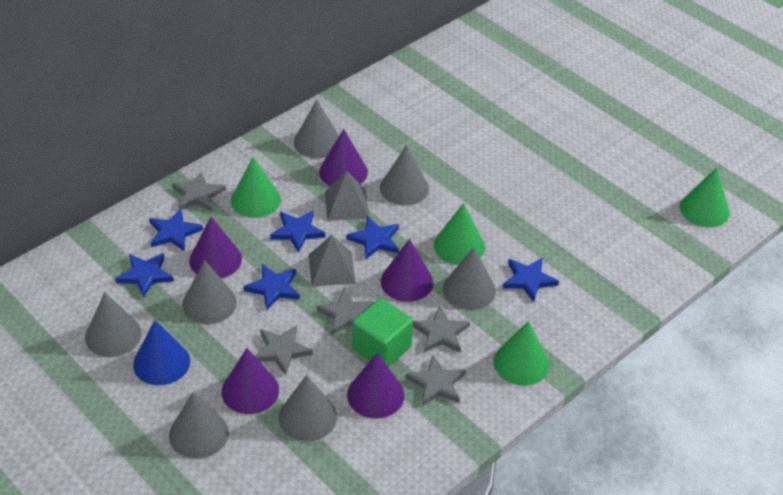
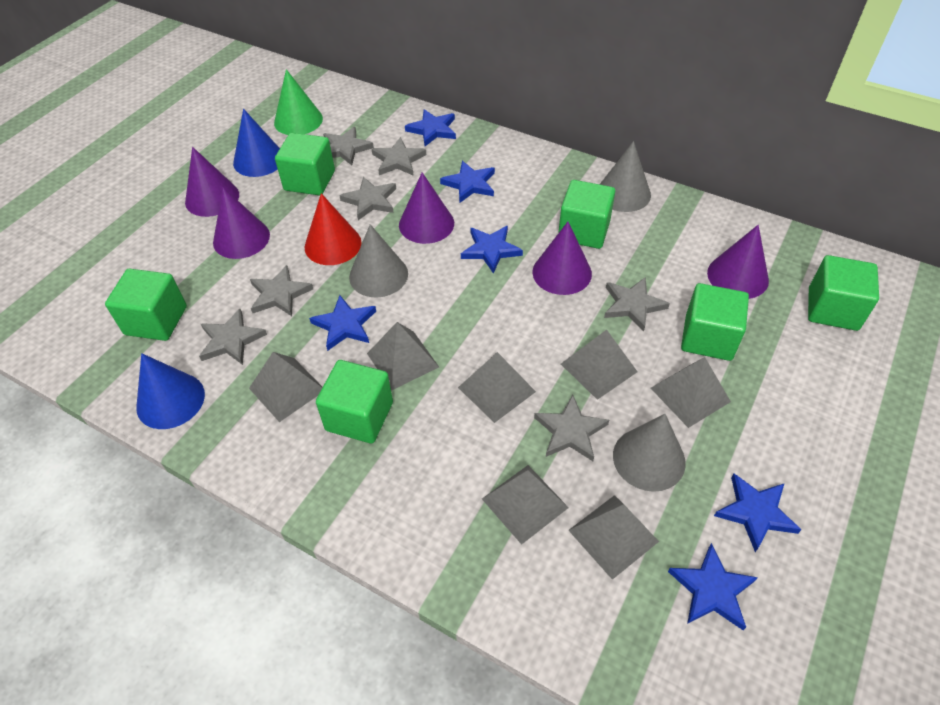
blue cone: [133,320,190,385] = 1 -> [136,353,205,429] [233,109,280,177] = 2
green cone: [231,157,281,218] [434,203,485,265] [494,321,549,386] [680,167,730,228] = 4 -> [274,69,323,135] = 1
green cube: [352,298,413,367] = 1 -> [105,269,187,341] [275,133,335,195] [316,360,393,443] [558,180,615,249] [681,283,749,361] [808,255,879,331] = 6
grey cone: [85,292,142,357] [169,392,229,459] [182,260,237,324] [279,375,337,441] [294,99,339,159] [380,145,429,206] [443,247,496,310] = 7 -> [349,224,408,298] [600,141,651,212] [613,414,686,492] = 3
grey pyramid: [309,235,356,286] [325,171,369,221] = 2 -> [249,352,322,422] [367,322,439,391] [458,352,536,423] [482,465,569,545] [561,330,637,400] [568,495,659,580] [651,357,731,428] = 7
grey star: [172,172,226,211] [255,325,313,375] [317,288,374,336] [406,355,466,406] [413,306,470,353] = 5 -> [199,309,267,365] [250,265,313,316] [323,127,374,165] [339,177,396,220] [372,137,426,176] [534,395,609,461] [604,277,670,332] = 7
red cone: none = 0 -> [305,193,362,265] = 1

